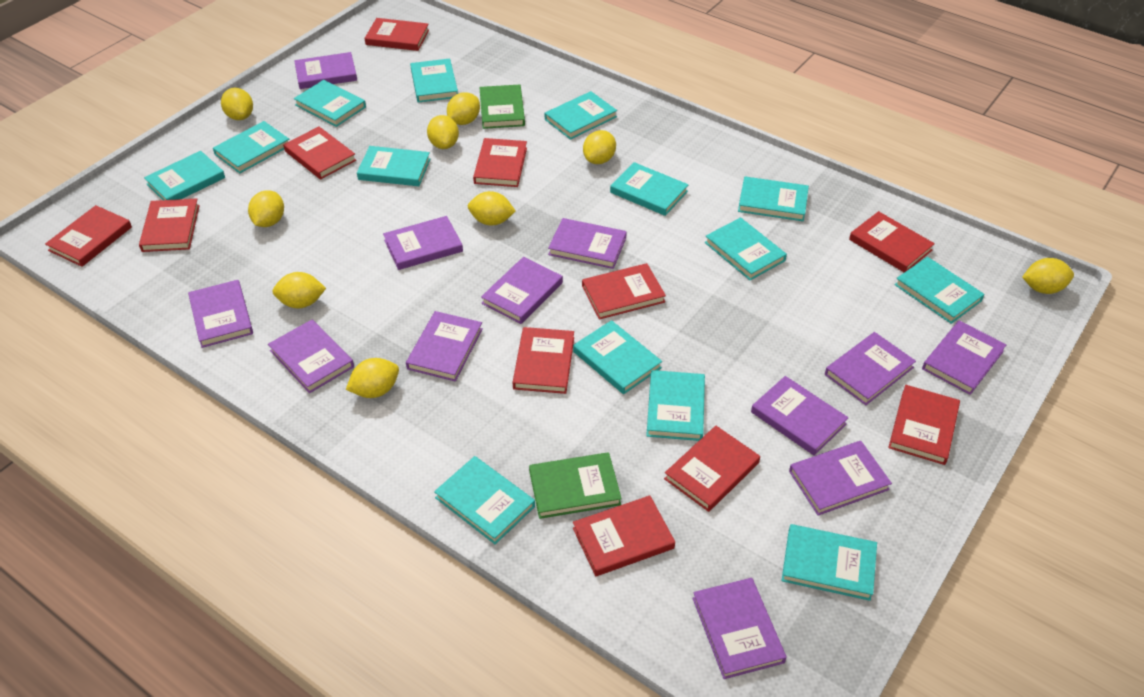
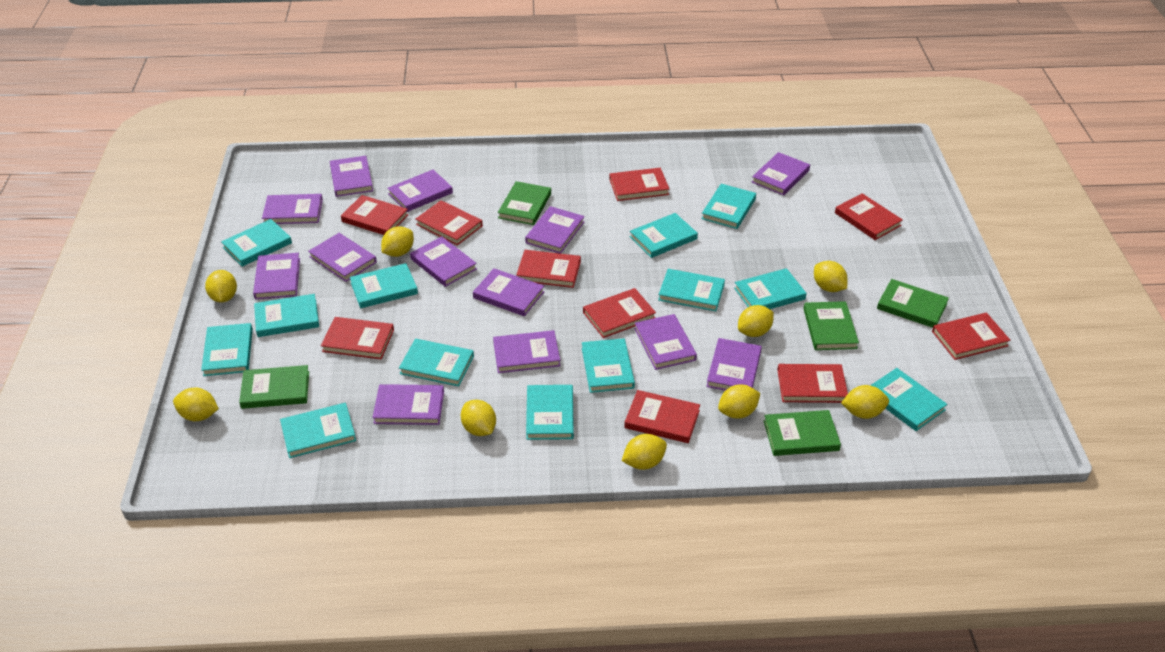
green book: [479,85,525,129] [529,452,622,519] = 2 -> [239,365,309,409] [498,181,551,225] [764,410,841,456] [803,301,859,350] [877,279,949,328] = 5
purple book: [188,280,253,348] [268,319,354,393] [294,52,357,89] [383,216,463,270] [406,311,483,382] [481,257,563,324] [548,218,627,269] [692,578,787,679] [751,376,848,456] [789,441,892,516] [825,332,916,405] [922,321,1007,395] = 12 -> [253,253,300,299] [262,194,323,224] [308,233,377,282] [330,156,373,197] [372,384,444,425] [387,170,453,212] [410,236,477,287] [473,268,545,316] [493,330,560,373] [525,206,585,254] [634,314,697,370] [706,338,762,391] [752,152,810,196] = 13
red book: [45,205,132,267] [139,198,200,252] [283,127,356,179] [365,18,429,51] [473,138,527,187] [513,327,574,394] [573,495,675,576] [582,263,666,320] [664,426,760,512] [849,211,935,272] [888,385,960,465] = 11 -> [321,317,394,359] [341,195,409,235] [415,200,483,246] [516,250,581,288] [583,288,656,338] [609,168,669,201] [624,390,700,443] [777,364,848,403] [835,193,903,240] [932,312,1010,360] = 10
turquoise book: [144,151,225,200] [213,121,289,173] [294,80,366,127] [357,146,430,186] [410,59,458,102] [434,456,535,544] [545,91,617,140] [573,320,662,394] [610,162,689,216] [646,370,705,441] [705,217,787,280] [738,177,809,221] [781,524,877,601] [895,257,985,324] = 14 -> [201,323,253,376] [221,219,292,267] [254,294,319,337] [280,403,356,458] [350,263,418,308] [399,339,474,386] [526,385,574,440] [582,338,635,393] [630,213,698,258] [658,269,725,311] [701,184,756,229] [734,268,807,309] [870,368,947,431] = 13

